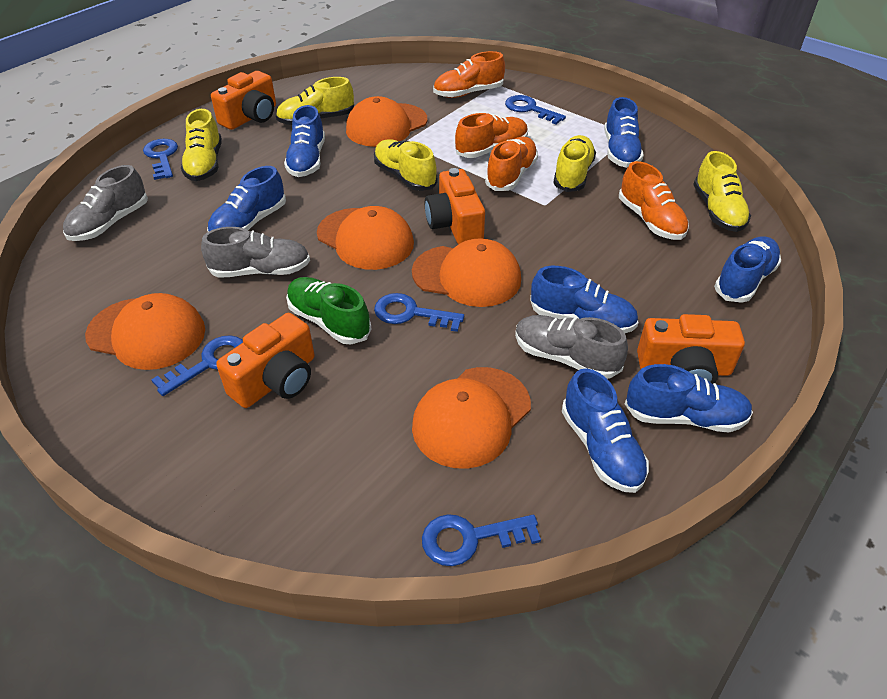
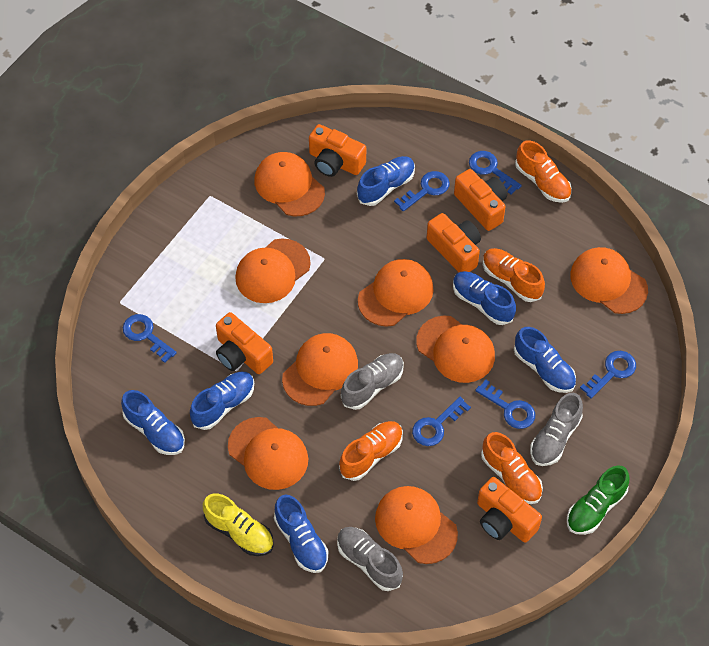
blue key: [143,139,178,180] [151,335,243,396] [374,293,464,332] [422,514,541,566] [505,95,566,124] = 5 -> [123,314,177,363] [394,171,450,212] [412,397,471,446] [469,151,522,194] [475,379,535,429] [580,351,636,399] = 6
blue shoe: [207,166,286,232] [284,105,325,177] [530,266,639,333] [562,368,649,493] [604,97,644,168] [625,364,753,433] [714,236,781,303] = 7 -> [121,390,185,455] [190,372,254,430] [274,495,328,573] [357,156,415,206] [453,271,516,325] [514,327,576,393] = 6
orange camera: [211,71,276,130] [216,313,315,408] [425,168,485,245] [637,314,745,384] = 4 -> [216,312,273,374] [309,124,366,177] [427,213,481,272] [454,169,507,231] [477,477,542,543] = 5
orange cap: [85,293,205,370] [317,206,414,270] [346,96,427,147] [412,238,521,307] [412,367,531,469] = 5 -> [228,417,308,490] [235,239,311,303] [254,152,325,216] [282,333,358,406] [358,259,434,327] [375,486,458,564] [417,316,495,383] [570,247,648,314] = 8
yellow shoe: [181,109,222,181] [276,77,354,125] [374,139,437,191] [553,135,596,192] [693,151,751,232] = 5 -> [203,494,274,556] = 1

